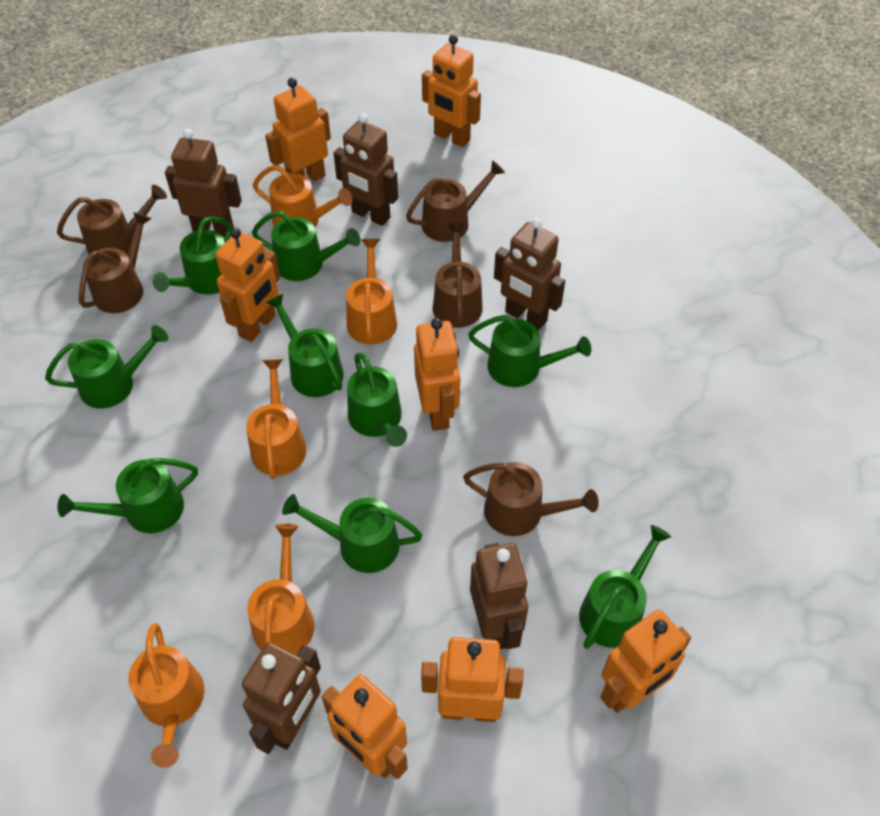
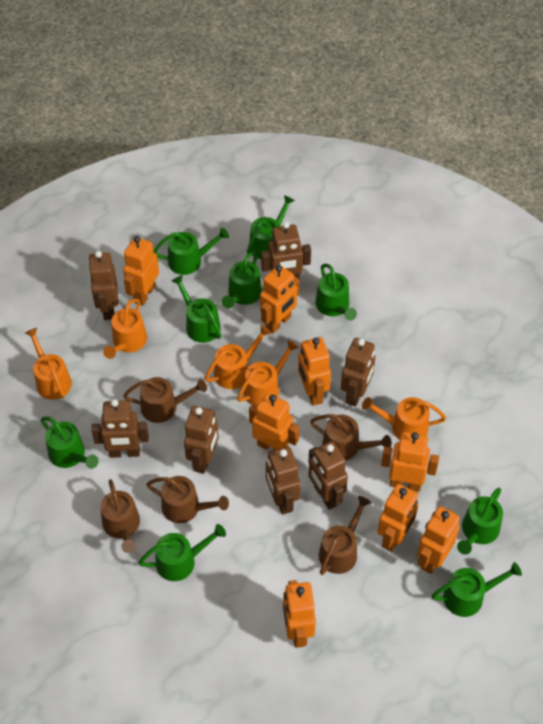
brown robot: [165,129,242,237] [242,642,321,754] [334,113,398,226] [470,543,528,650] [494,218,565,330] = 5 -> [88,251,118,320] [91,399,149,458] [184,406,219,474] [261,222,311,282] [266,447,301,515] [308,441,348,510] [341,338,375,407] = 7
orange robot: [215,228,280,342] [265,78,331,181] [322,674,408,779] [414,318,460,431] [421,637,523,722] [422,35,481,147] [600,609,691,713] = 7 -> [123,236,159,306] [249,393,299,450] [260,265,299,334] [283,580,316,648] [298,337,331,406] [377,484,419,552] [381,432,439,491] [417,506,460,574] = 8

